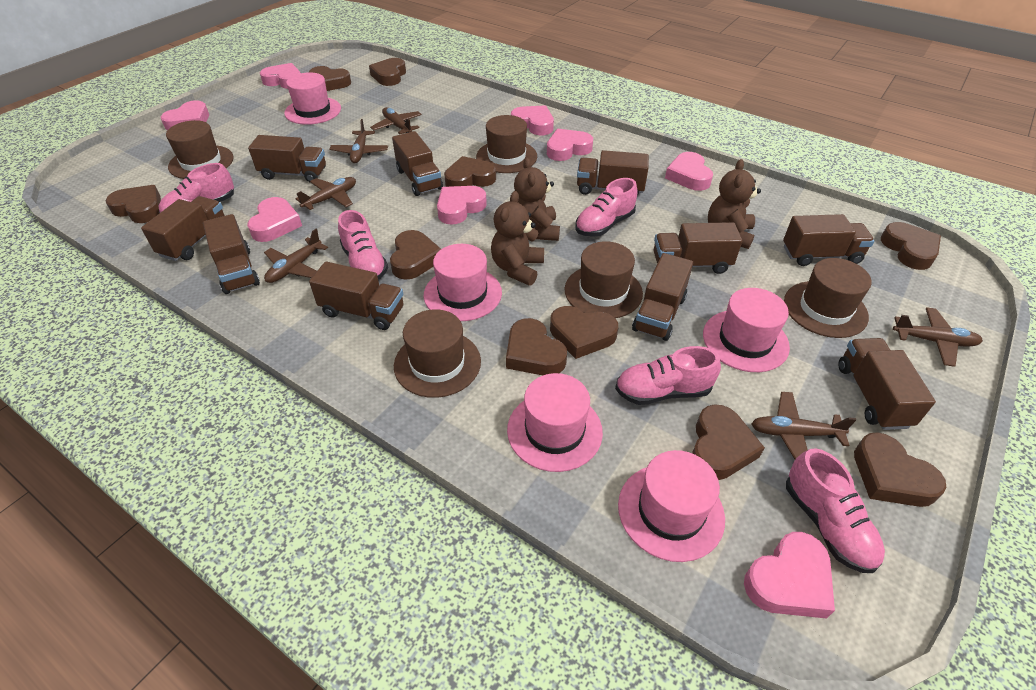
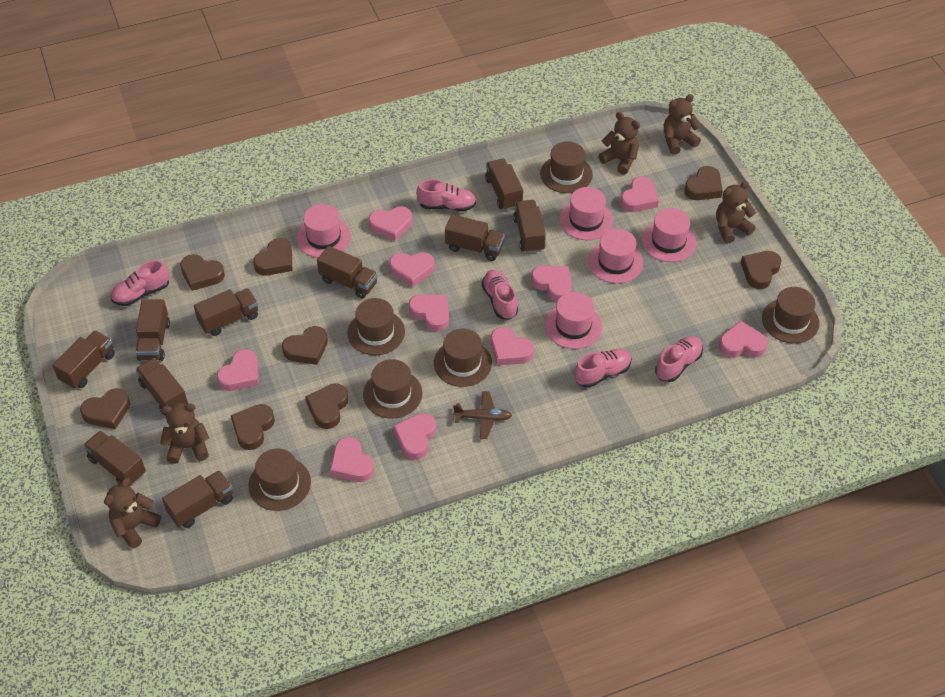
brown hat: [166,120,233,179] [394,309,481,398] [476,115,537,173] [565,241,643,318] [784,258,872,338] = 5 -> [248,448,311,511] [347,298,405,355] [363,359,423,419] [434,329,492,387] [540,141,593,193] [762,287,820,344] = 6
brown heart: [105,185,161,223] [309,66,351,91] [369,58,406,86] [390,230,441,280] [444,156,496,187] [506,318,567,375] [550,306,618,359] [692,404,765,480] [854,432,946,507] [881,222,941,270] = 10 -> [80,388,130,429] [180,254,225,291] [231,404,275,450] [253,238,292,276] [282,326,328,365] [306,384,348,429] [684,166,723,200] [741,251,782,289] = 8
brown plane: [264,229,328,283] [296,177,356,210] [329,119,388,163] [370,107,422,134] [752,392,856,459] [893,307,983,367] = 6 -> [453,391,512,439] = 1
brown teddy bear: [491,191,544,286] [514,157,560,241] [708,159,761,249] = 3 -> [104,478,161,549] [160,403,209,464] [598,112,640,175] [664,94,701,155] [716,181,756,243] = 5
pink heart: [161,100,209,130] [247,197,302,242] [260,63,300,89] [437,186,487,225] [511,105,554,135] [547,129,593,161] [665,152,713,191] [744,532,835,619] = 8 -> [217,349,259,391] [330,437,374,482] [369,207,412,241] [389,252,435,287] [393,413,436,460] [409,294,449,332] [491,327,534,365] [531,265,572,302] [620,177,659,212] [719,321,768,358] = 10

